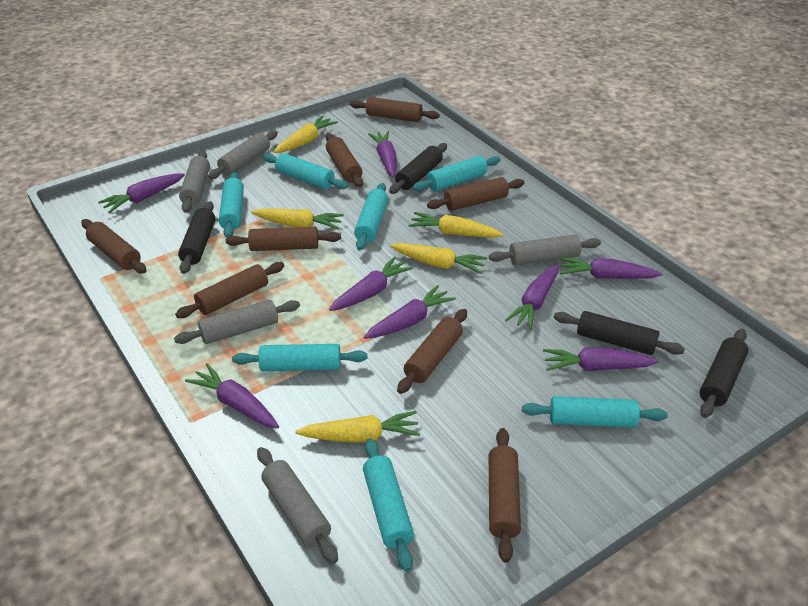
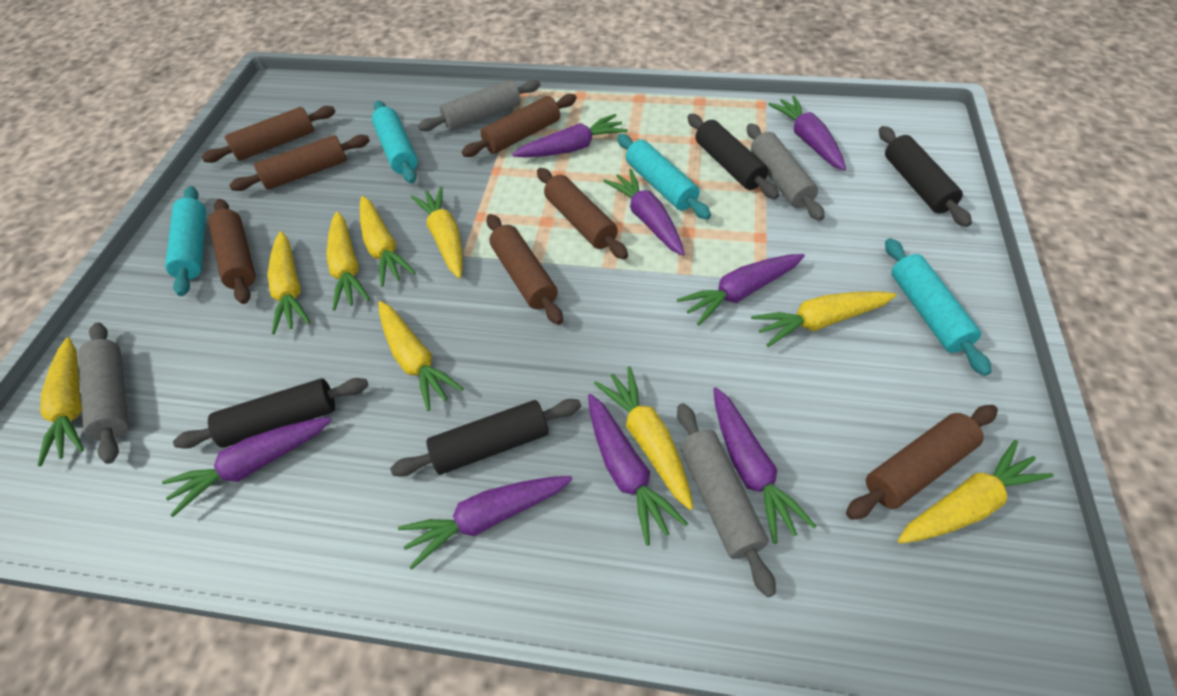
brown rolling pin: [81,219,147,274] [175,262,284,318] [226,227,341,251] [326,133,363,187] [350,97,440,122] [397,309,467,394] [427,177,525,211] [489,428,521,563] = 8 -> [202,106,336,163] [208,199,256,304] [229,135,370,191] [462,94,577,157] [487,214,563,325] [537,168,628,259] [846,405,998,520] = 7
grey rolling pin: [174,300,300,344] [179,151,210,213] [208,130,278,179] [257,447,338,564] [489,234,601,265] = 5 -> [79,322,129,464] [418,80,540,131] [677,403,776,597] [747,123,825,221] = 4
turquoise rolling pin: [219,172,244,238] [232,344,367,371] [263,153,348,189] [354,183,388,250] [363,438,414,572] [412,156,501,191] [522,396,668,428] = 7 -> [165,186,206,296] [372,101,418,183] [617,134,711,219] [885,238,992,376] = 4
yellow carrot: [251,209,344,229] [274,115,338,153] [296,411,420,443] [390,243,487,274] [409,212,503,238] = 5 -> [38,337,84,466] [268,231,310,334] [327,211,370,310] [360,196,416,287] [378,301,464,411] [411,186,463,278] [594,366,693,510] [751,291,897,347] [898,440,1054,544] = 9

